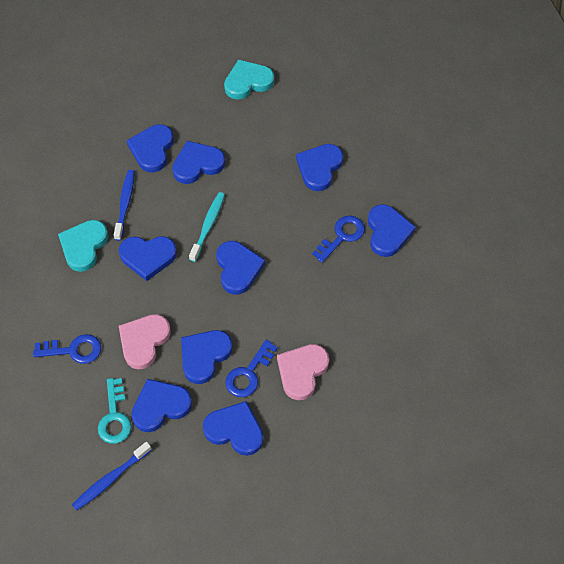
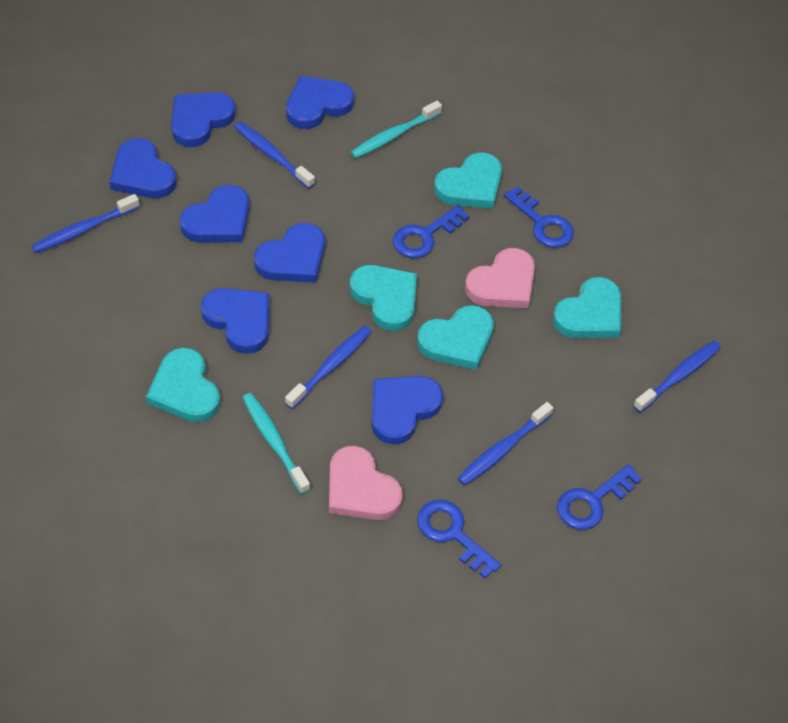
blue heart: [119,236,177,281] [127,124,174,172] [131,379,192,432] [172,141,225,184] [181,330,232,384] [203,401,263,456] [216,241,265,295] [296,144,343,191] [368,204,416,257] = 9 -> [110,138,177,198] [171,92,236,147] [180,185,249,242] [201,288,269,354] [254,223,325,283] [286,76,354,129] [372,376,443,445] = 7
blue key: [33,334,102,364] [225,340,278,397] [312,216,365,263] = 3 -> [393,205,469,258] [417,500,501,579] [504,187,574,248] [557,464,642,530] = 4
blue toothbrush: [72,442,152,511] [114,170,135,241] = 2 -> [32,194,140,253] [234,122,315,189] [285,326,372,409] [457,402,553,486] [633,341,721,412] = 5
turquoise heart: [58,220,109,272] [224,59,274,100] = 2 -> [146,348,220,422] [350,265,417,331] [417,305,494,370] [434,153,502,209] [553,277,621,338] = 5
turquoise key: [98,378,131,444] = 1 -> none = 0
turquoise toothbrush: [189,192,225,262] = 1 -> [242,393,310,494] [350,101,442,159] = 2

